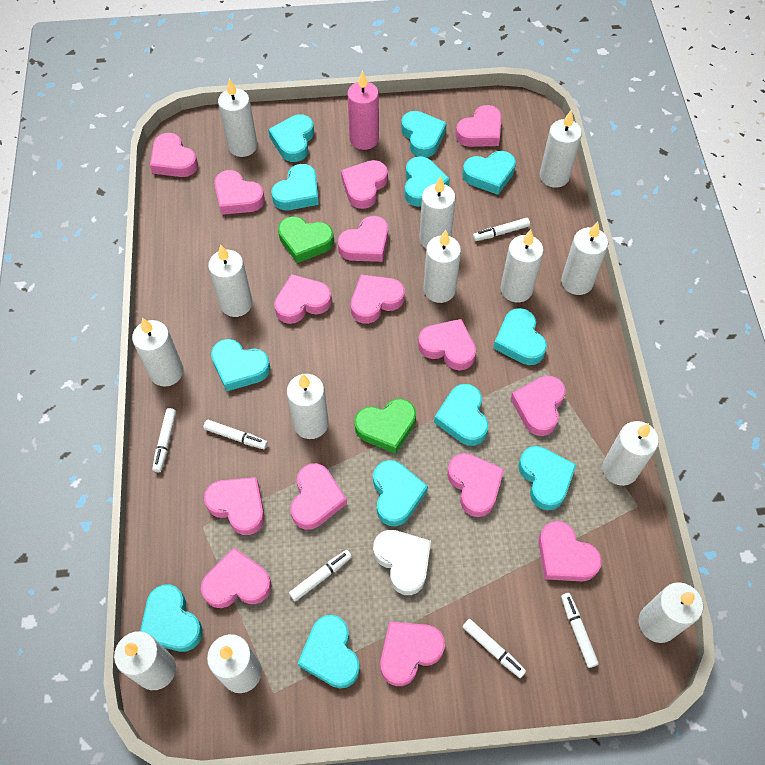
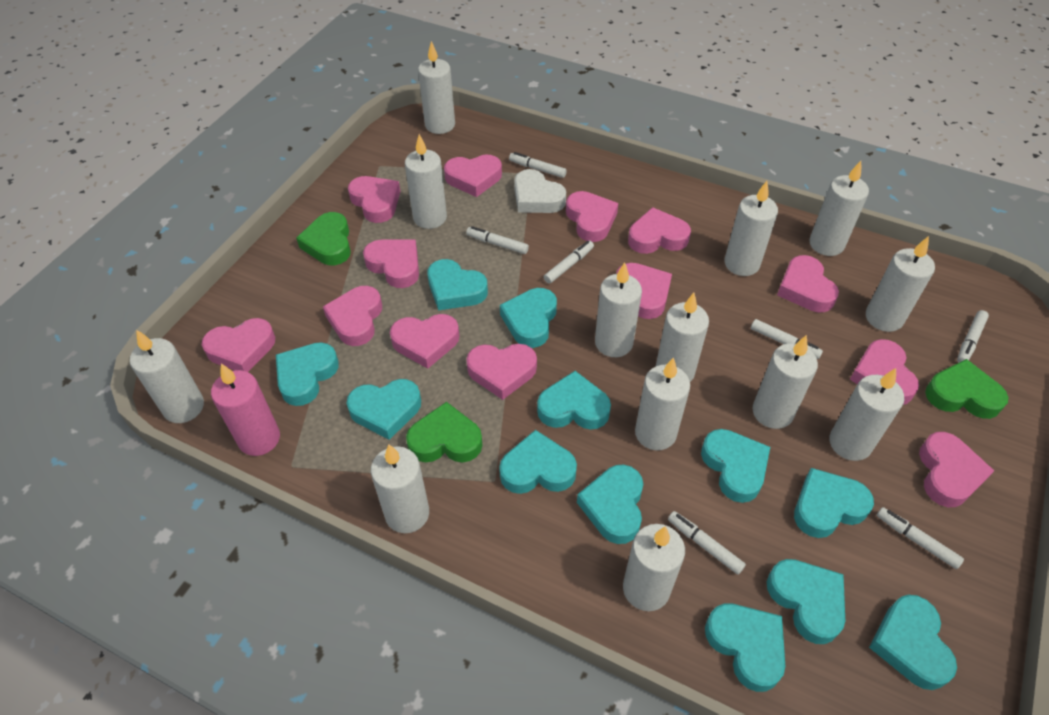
green heart: [278,216,334,263] [355,399,416,454] = 2 -> [296,212,351,265] [406,402,482,463] [925,359,1008,419] = 3
pink heart: [150,133,198,177] [201,548,272,608] [204,477,265,535] [214,170,265,215] [274,274,332,324] [291,463,347,530] [338,216,388,262] [341,160,388,209] [351,275,405,324] [380,621,445,686] [418,319,476,370] [447,453,504,517] [456,105,502,147] [511,376,565,436] [538,521,602,581] = 15 -> [202,318,275,372] [323,286,382,346] [348,176,401,223] [363,240,419,288] [390,314,459,369] [444,154,502,197] [466,344,537,400] [566,191,618,242] [616,263,672,319] [628,207,691,254] [777,255,839,312] [850,339,919,405] [919,432,994,507] = 13
white marker: [152,408,176,472] [203,420,268,449] [289,550,352,601] [463,619,526,678] [473,218,530,241] [561,593,599,668] = 6 -> [466,226,529,254] [509,152,567,178] [544,241,594,284] [668,511,746,575] [751,319,823,359] [877,507,964,569] [957,310,989,363] = 7

